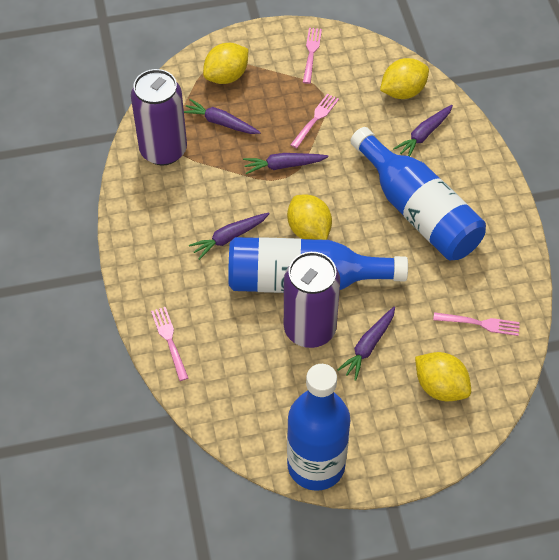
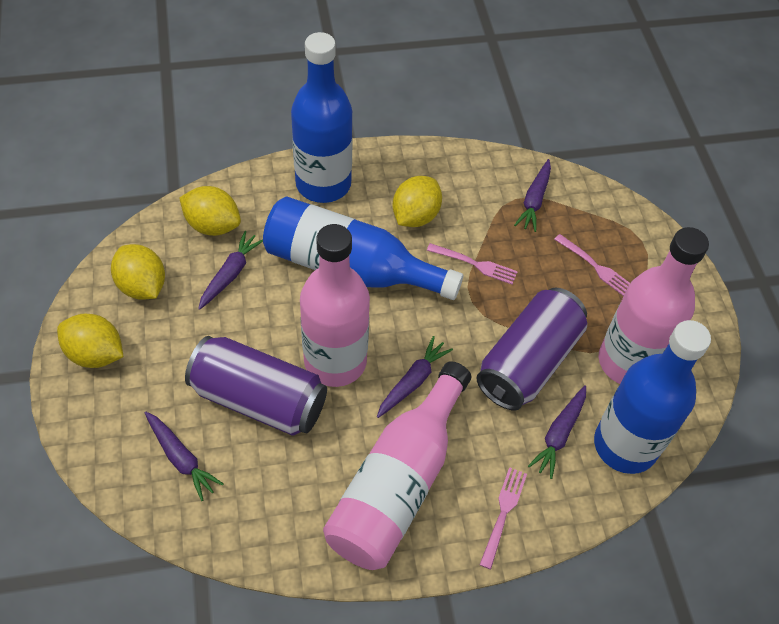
pink bottle: none = 0 -> [300,224,370,387] [323,361,471,570] [599,227,709,384] = 3
pink fork: [151,307,188,381] [290,93,339,148] [303,28,322,84] [433,312,520,336] = 4 -> [427,243,518,284] [479,467,527,569] [554,234,630,296] = 3

